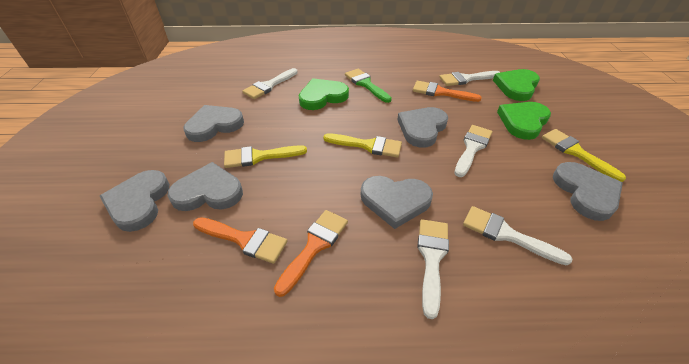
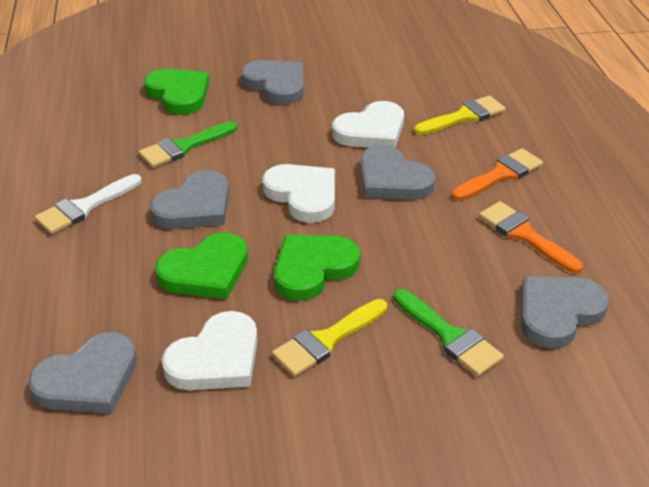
green brush: [345,69,392,103] = 1 -> [139,121,237,168] [394,289,504,376] = 2
grey heart: [100,170,170,232] [167,162,243,211] [184,105,244,142] [361,176,433,229] [397,107,448,148] [553,162,623,221] = 6 -> [28,332,137,414] [150,170,229,229] [242,60,304,105] [360,145,435,200] [521,276,609,348] = 5
orange brush: [193,217,287,264] [274,210,348,297] [413,81,482,102] = 3 -> [452,148,543,201] [479,201,583,273] = 2
white brush: [242,68,298,99] [418,219,449,319] [439,71,500,86] [454,125,492,177] [463,206,573,265] = 5 -> [34,174,142,234] = 1
white heart: none = 0 -> [162,311,258,390] [263,164,335,223] [332,101,404,148] = 3
yellow brush: [224,145,307,168] [323,133,402,157] [542,129,626,182] = 3 -> [272,299,387,377] [414,96,506,135] = 2

